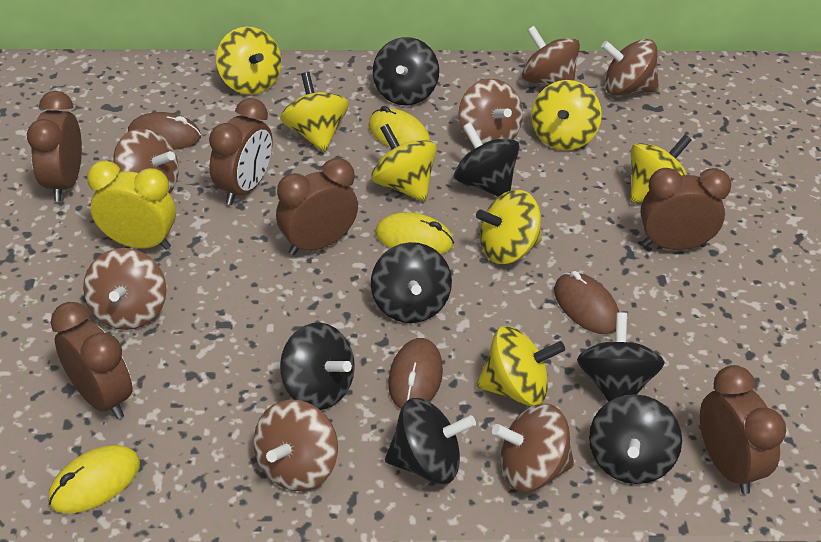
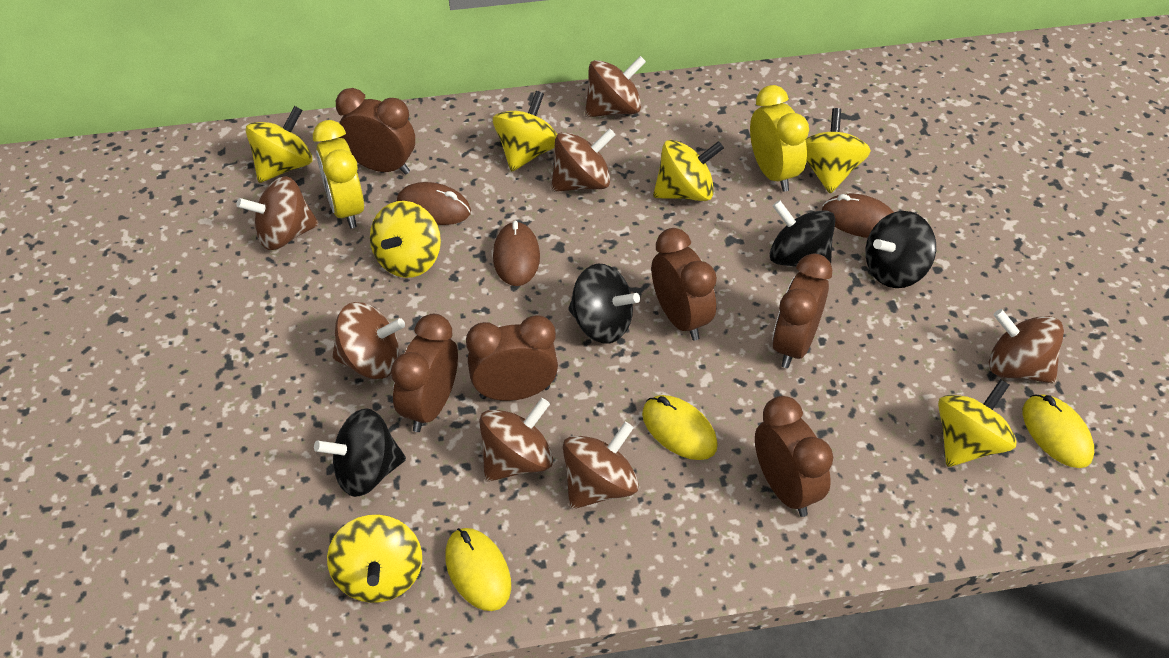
black spinning top: [280,323,355,410] [371,242,452,323] [373,37,439,105] [385,398,476,484] [454,122,519,197] [577,312,665,402] [589,394,682,484] = 7 -> [314,408,406,497] [568,264,640,344] [770,200,835,267] [865,211,936,288] = 4
yellow clock: [87,160,176,250] = 1 -> [313,120,364,228] [750,85,809,192] = 2

